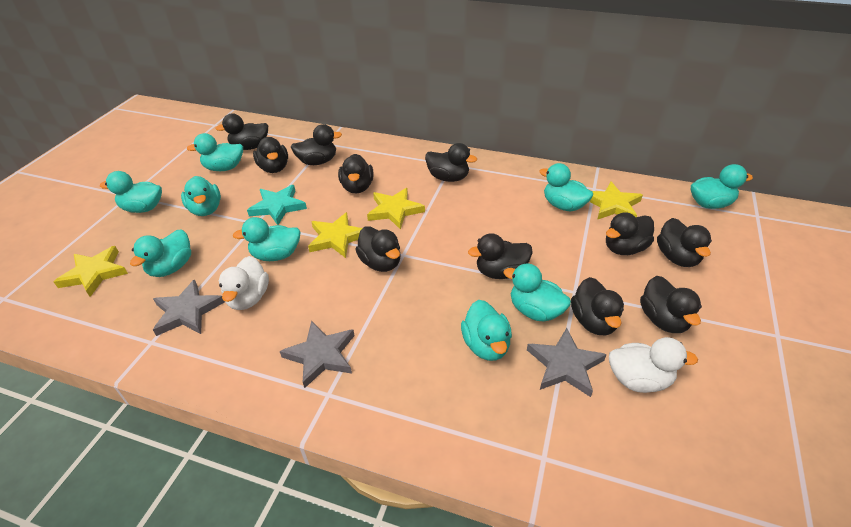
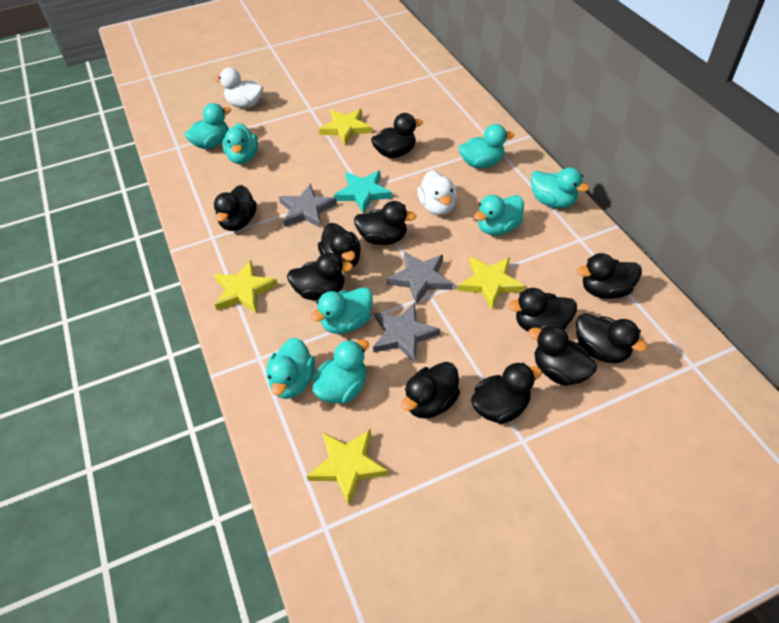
turquoise duck: [100,171,162,213] [130,229,191,277] [181,176,221,216] [187,133,243,171] [233,217,301,261] [461,300,512,361] [503,263,571,322] [539,163,593,211] [691,164,753,209] = 9 -> [184,103,231,149] [223,123,258,164] [266,338,315,399] [311,287,373,334] [312,339,369,404] [459,124,514,168] [474,195,524,236] [531,167,589,208] = 8

